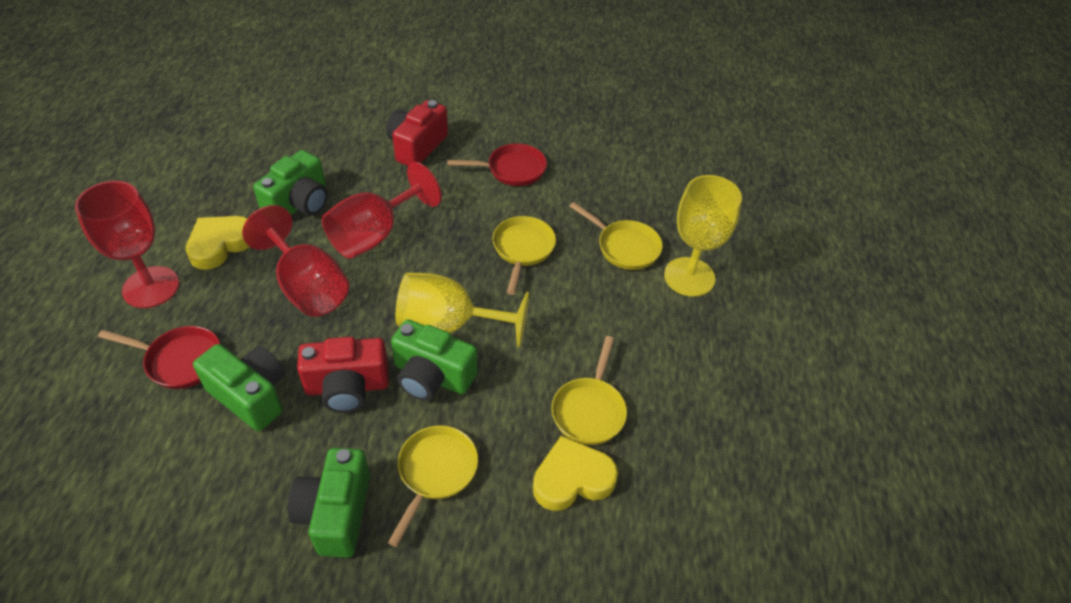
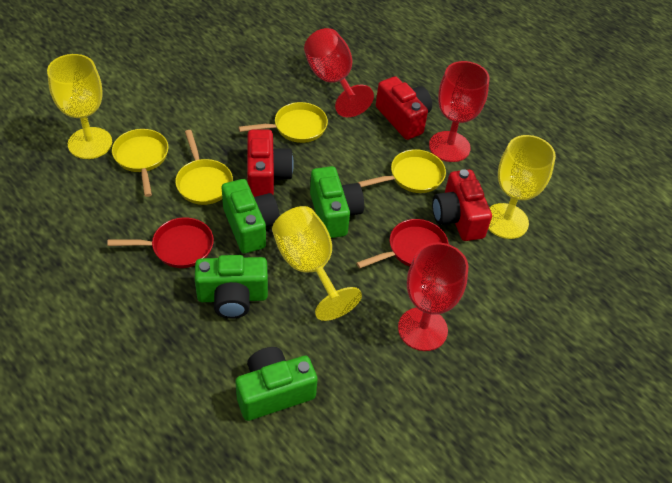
red camera: [297,337,389,413] [386,100,448,166] = 2 -> [247,130,294,197] [376,76,432,140] [432,169,492,241] = 3
yellow goblet: [395,272,529,347] [664,175,742,297] = 2 -> [47,54,112,159] [272,206,362,321] [488,135,556,239] = 3
yellow heart: [186,216,250,270] [533,436,618,511] = 2 -> none = 0

